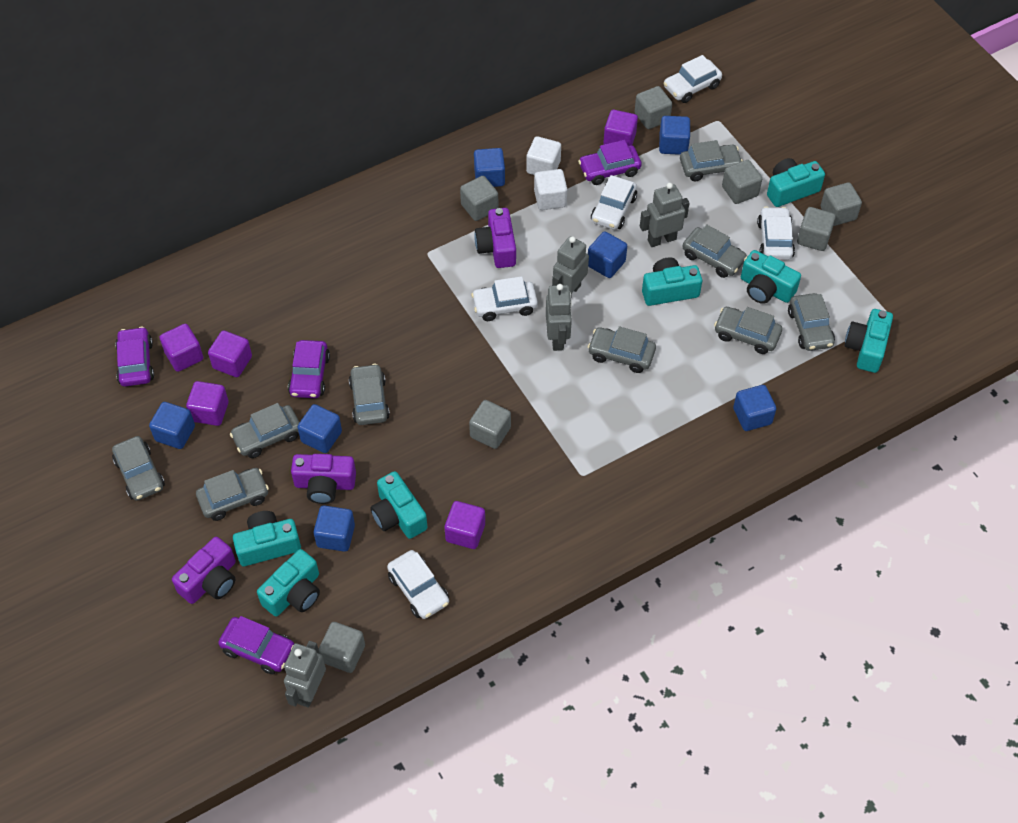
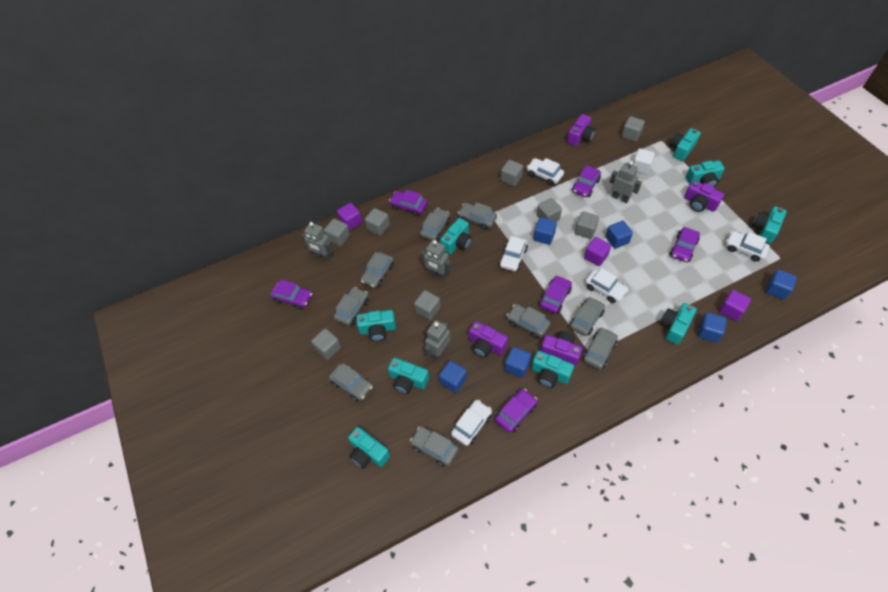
blue cube: [149,402,195,449] [297,404,342,453] [313,505,355,552] [474,148,505,187] [588,231,627,278] [659,116,690,155] [733,385,776,431] = 7 -> [439,361,467,393] [504,347,531,378] [533,217,557,245] [605,221,633,249] [698,312,727,342] [766,270,797,300] = 6
grey cube: [319,622,365,673] [460,176,498,221] [469,400,511,449] [634,86,672,129] [722,160,762,204] [797,207,836,251] [820,182,862,226] = 7 -> [311,328,341,360] [324,219,350,246] [365,208,390,236] [414,290,441,320] [501,160,523,186] [537,198,562,221] [575,211,599,239] [622,116,645,142] = 8
purple camera: [172,537,236,604] [291,454,356,504] [474,208,516,268] = 3 -> [469,321,508,358] [540,331,582,367] [567,114,595,146] [684,180,724,212] = 4
purple car: [115,327,154,387] [218,616,294,674] [288,340,330,398] [578,140,642,185] = 4 -> [270,280,312,310] [389,190,428,216] [495,389,537,433] [539,275,572,313] [572,165,601,197] [670,227,700,262] = 6
purple cube: [160,324,203,372] [186,381,229,426] [208,330,252,377] [445,501,485,549] [603,110,638,145] = 5 -> [337,203,362,230] [584,237,611,266] [719,290,751,321] = 3
turquoise camera: [233,511,301,566] [257,549,320,616] [370,471,427,539] [642,257,702,306] [741,250,801,304] [767,158,825,207] [845,309,893,373] = 7 -> [348,427,390,469] [356,310,396,342] [388,358,429,394] [440,218,472,254] [531,351,574,388] [660,303,697,344] [670,128,701,161] [686,161,725,187] [752,206,787,244] = 9
white cube: [526,136,561,175] [534,169,567,210] = 2 -> [632,148,655,174] = 1

